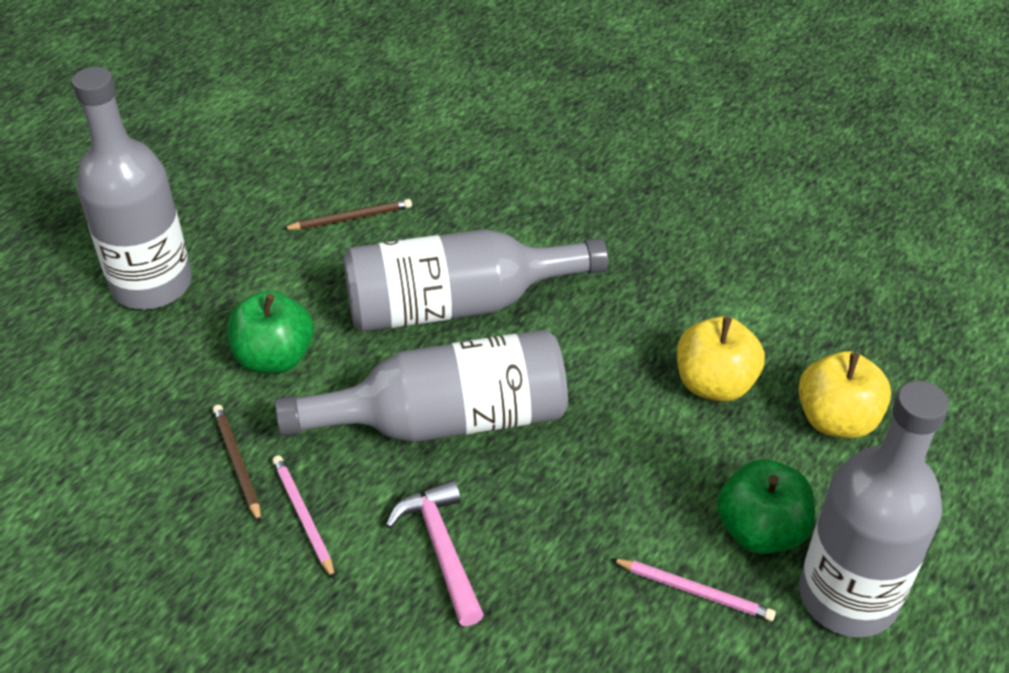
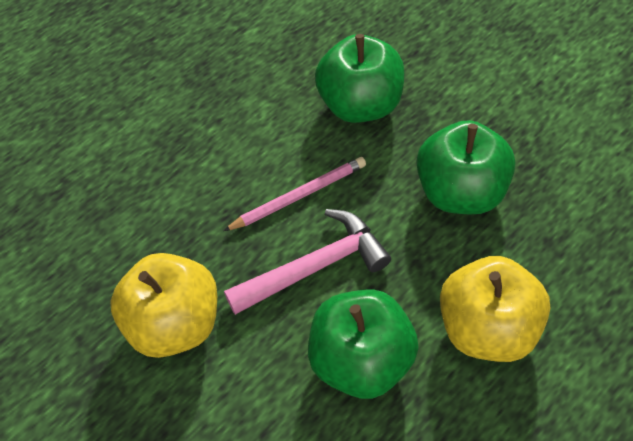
brown pencil: [213,405,261,524] [283,199,412,230] = 2 -> none = 0
green apple: [227,290,314,374] [717,460,815,554] = 2 -> [308,289,419,399] [315,34,405,123] [417,120,515,215] = 3
grey bottle: [72,67,192,310] [275,330,568,442] [343,229,608,332] [799,381,949,637] = 4 -> none = 0
pink pencil: [272,455,335,580] [611,559,776,621] = 2 -> [224,157,366,231] = 1

